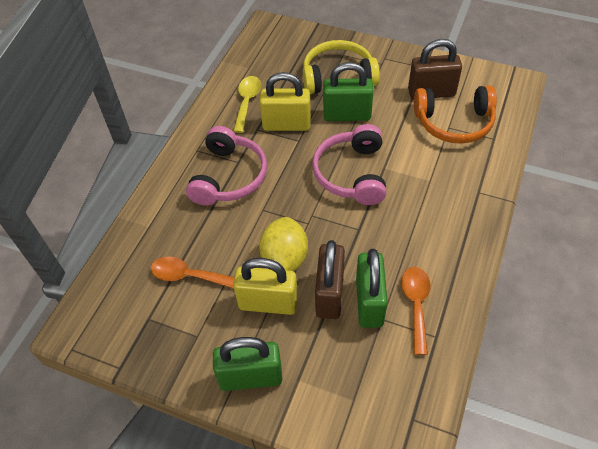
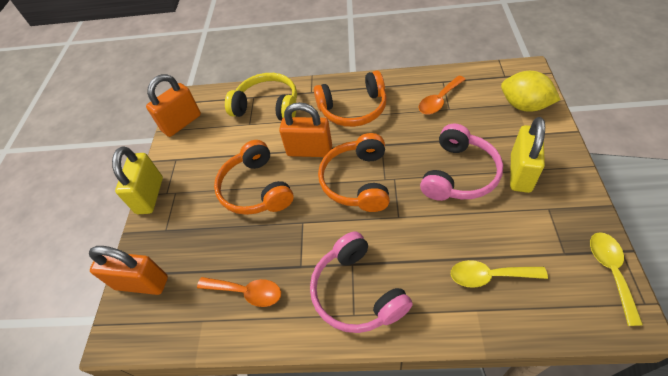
brown padlock: [315,240,345,319] [408,39,462,99] = 2 -> none = 0
green padlock: [213,337,282,391] [323,62,373,121] [356,249,388,328] = 3 -> none = 0
orange headphones: [414,86,497,144] = 1 -> [214,140,294,215] [314,71,387,127] [318,133,390,212] = 3
orange padlock: none = 0 -> [89,246,168,295] [146,74,201,137] [279,102,332,157] = 3
yellow spoon: [233,76,261,133] = 1 -> [451,260,548,288] [590,232,643,326] = 2

